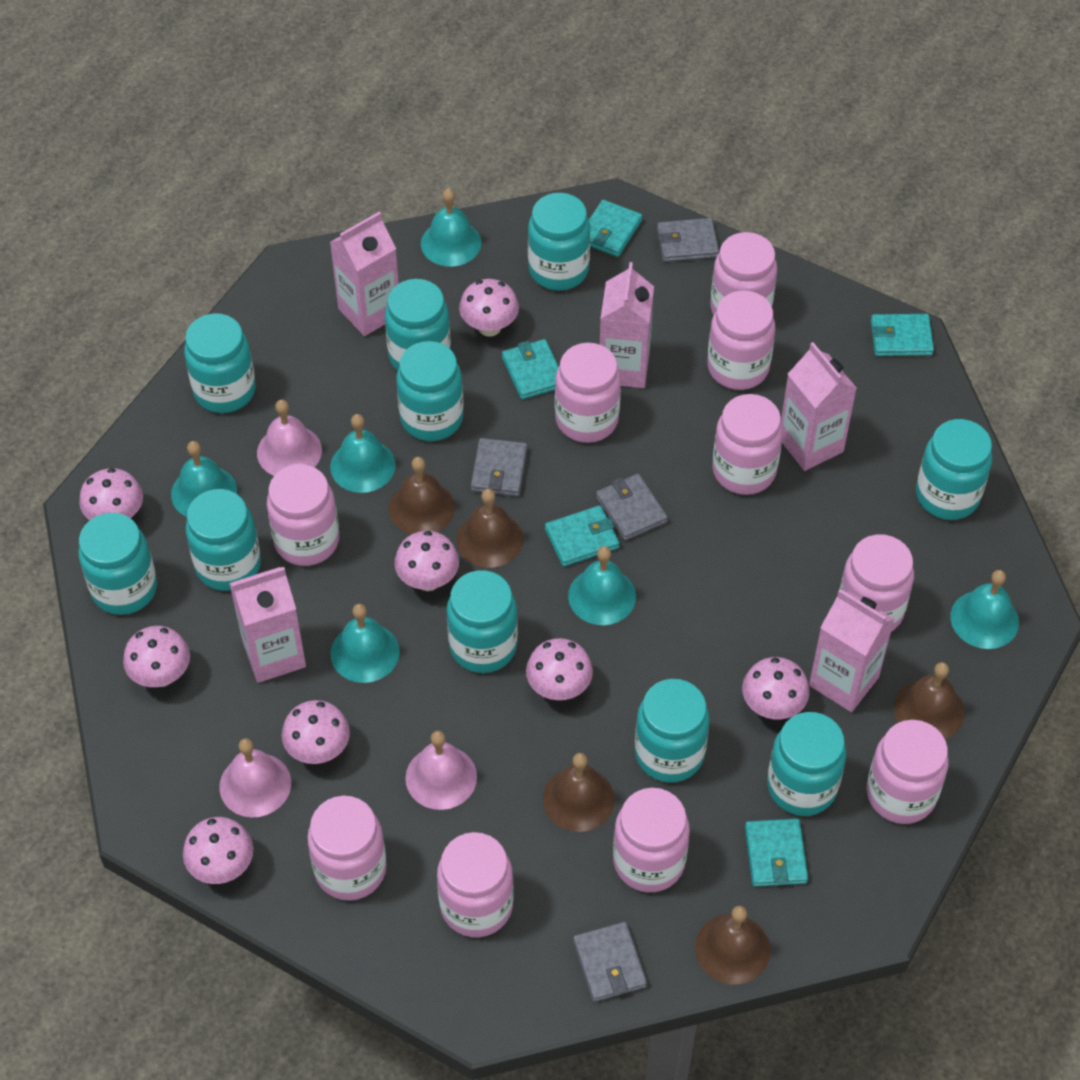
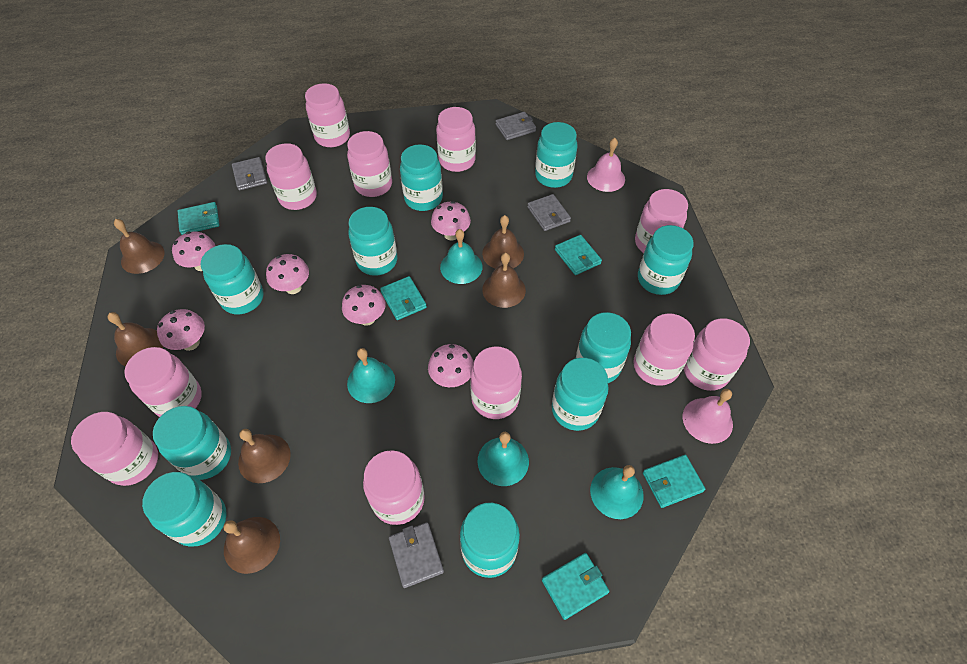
brown bell: [389,457,455,534] [456,489,523,568] [543,753,615,832] [695,906,770,984] [894,662,964,739] = 5 -> [108,312,163,366] [114,219,165,274] [223,517,280,574] [238,429,291,483] [482,215,524,269] [482,253,526,308] = 6
pink bell: [219,738,291,817] [257,399,322,476] [405,731,477,810] = 3 -> [587,138,625,192] [683,389,733,444] = 2
pink carton: [229,567,306,683] [330,211,399,336] [600,262,654,388] [781,342,857,471] [809,589,895,712] = 5 -> none = 0
pink jar: [267,464,339,566] [307,796,387,901] [437,832,514,937] [555,343,621,443] [613,788,690,892] [707,291,775,390] [710,232,777,316] [712,394,783,495] [839,534,914,632] [866,720,949,824] = 10 -> [71,412,158,486] [124,347,202,417] [265,143,317,210] [305,83,350,147] [347,131,392,197] [363,450,425,525] [436,107,476,172] [470,346,522,419] [633,313,695,386] [635,189,688,253] [684,318,750,391] = 11
pink mushroom: [79,468,143,520] [123,626,190,687] [183,817,253,884] [282,700,350,764] [394,531,459,591] [459,279,519,337] [526,638,593,700] [742,657,810,719] = 8 -> [157,309,205,351] [172,232,215,271] [266,254,309,294] [342,285,386,326] [428,344,474,387] [431,201,471,241] = 6
turquoise bell: [171,441,237,517] [330,414,396,493] [330,604,400,683] [421,188,482,267] [568,546,636,625] [950,570,1019,649] = 6 -> [347,348,395,403] [440,229,483,284] [478,432,529,486] [590,465,644,519] = 4

